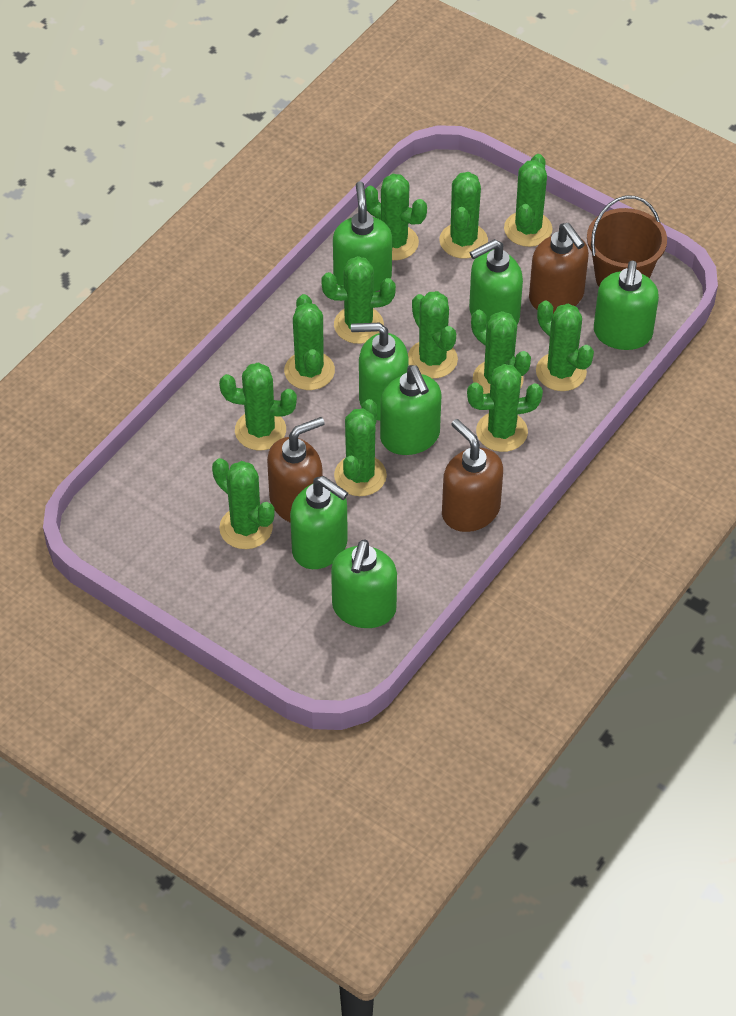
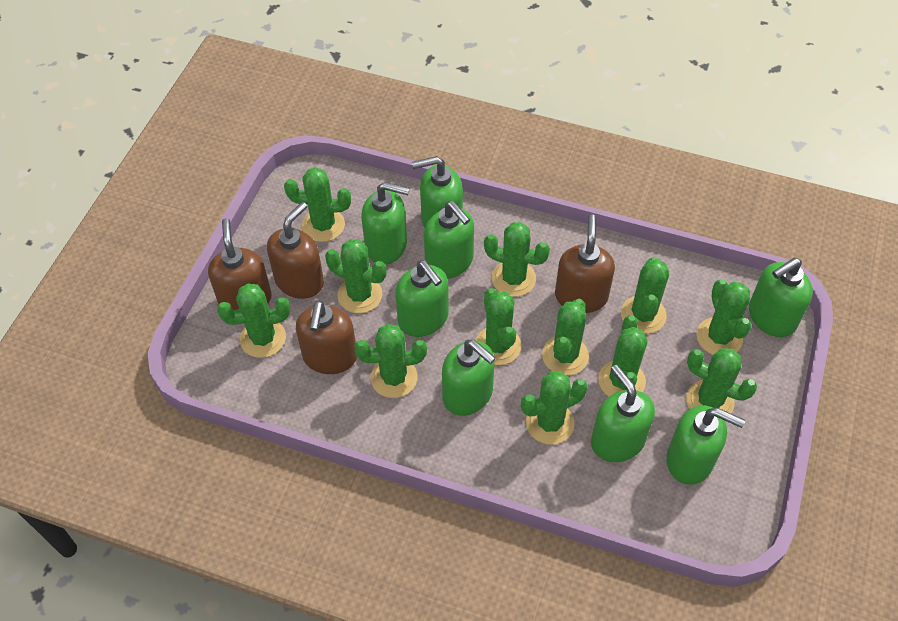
brown bucket: [587,196,667,286] = 1 -> none = 0
brown soap dispenser: [267,417,325,523] [442,419,503,532] [529,223,589,313] = 3 -> [208,218,272,310] [267,202,324,299] [296,300,357,374] [555,214,615,313] = 4
green soap dispenser: [290,476,348,569] [331,540,397,628] [333,181,392,292] [351,323,408,421] [380,365,441,455] [469,239,523,325] [594,261,659,350] = 7 -> [361,182,410,265] [395,260,449,337] [412,156,463,228] [424,201,474,279] [442,340,496,416] [591,365,655,462] [667,405,745,485] [749,258,813,337] = 8

